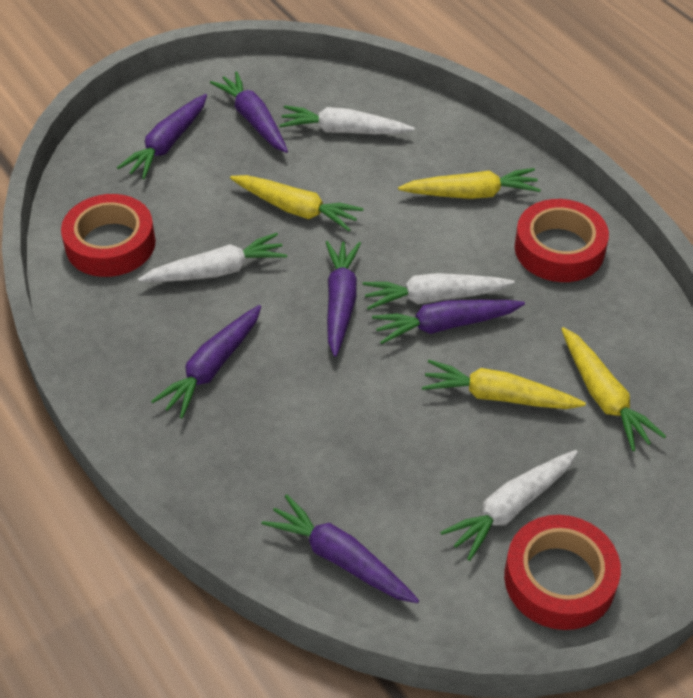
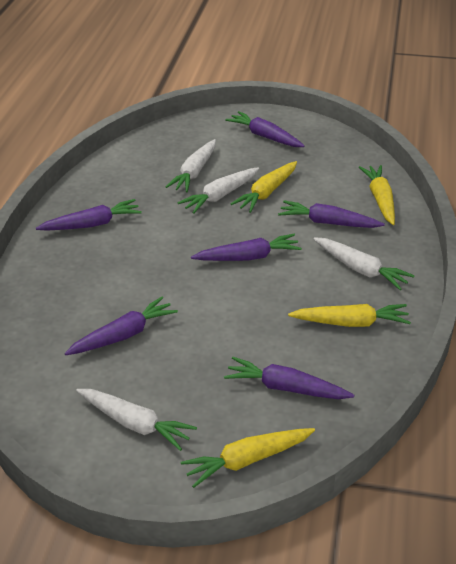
red tape: [61,194,156,277] [504,515,621,630] [514,199,609,282] = 3 -> none = 0

